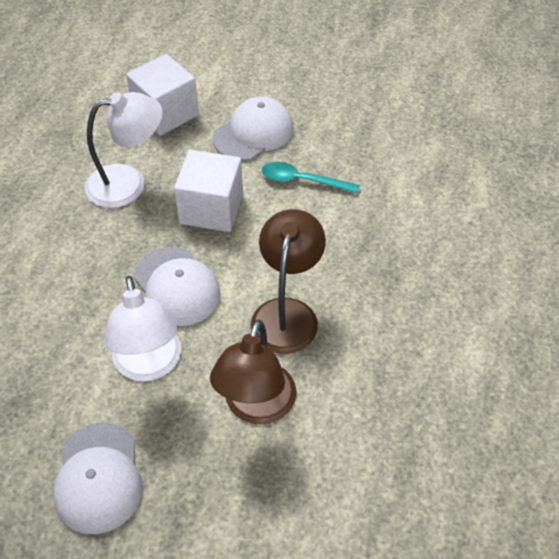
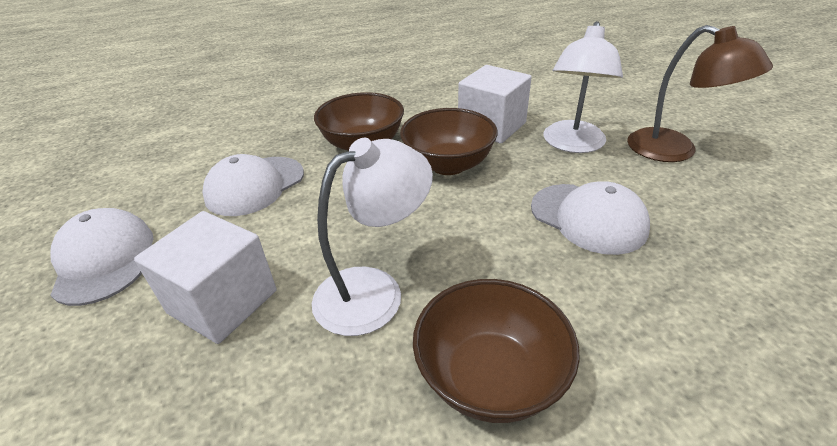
brown bowl: none = 0 -> [314,92,404,151] [400,108,498,175] [413,279,580,423] = 3
brown lamp: [210,319,297,425] [251,209,326,354] = 2 -> [627,25,773,162] = 1
turquoise spoon: [262,162,360,194] = 1 -> none = 0

